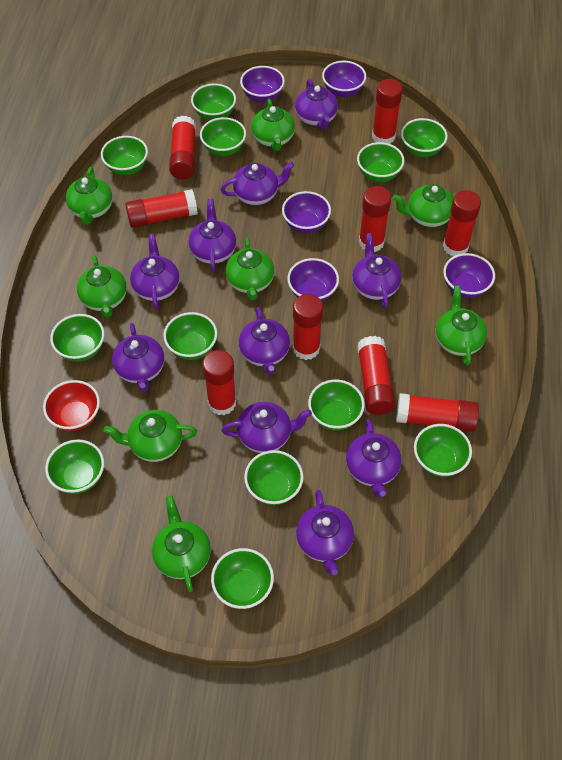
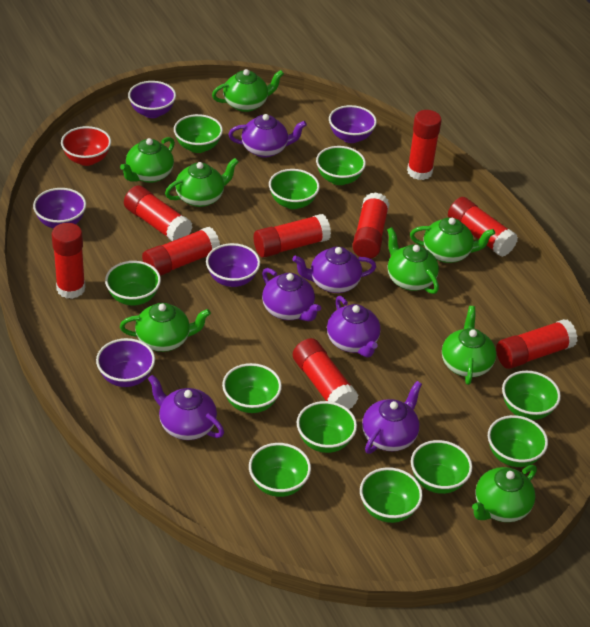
green bowl: [45,439,104,494] [50,314,104,362] [101,136,148,175] [163,312,217,360] [191,83,236,121] [200,117,246,156] [211,548,274,609] [244,450,303,505] [308,380,365,430] [357,142,404,182] [401,118,448,157] [414,424,472,477] = 12 -> [105,261,161,306] [174,114,223,153] [222,363,282,413] [249,443,311,497] [269,169,320,209] [297,401,357,453] [316,146,366,185] [360,467,423,523] [411,440,472,494] [488,415,548,467] [502,371,561,420] = 11
purple teapot: [112,323,164,392] [130,234,180,310] [188,199,236,272] [221,162,294,205] [222,402,312,453] [239,307,290,375] [295,79,338,130] [296,490,354,575] [346,419,401,497] [352,233,401,308] = 10 -> [148,374,224,440] [228,114,307,158] [262,268,321,321] [292,247,376,293] [327,296,381,357] [362,381,422,454] = 6

